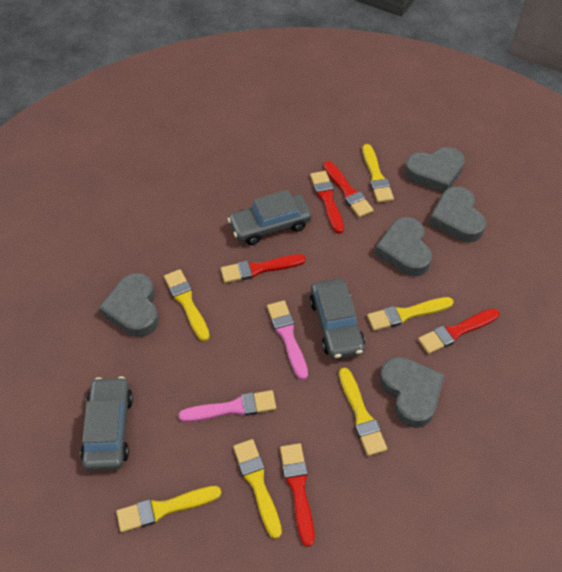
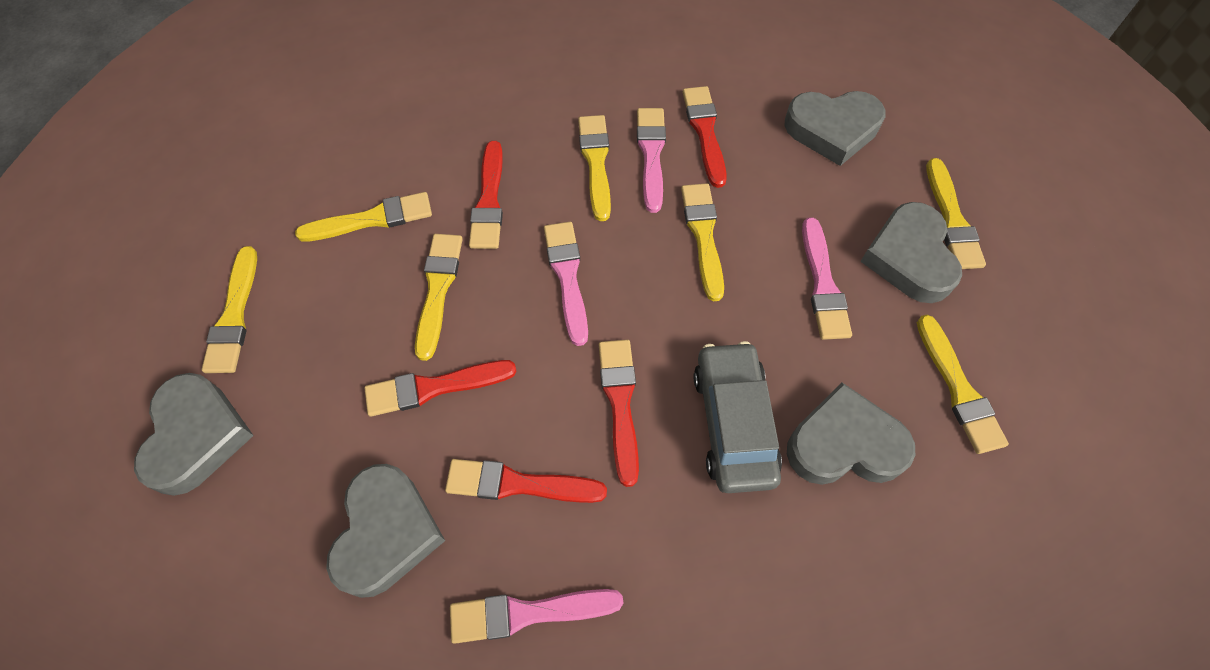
grey car: [81,376,133,471] [227,190,312,245] [309,279,365,359] = 3 -> [694,341,782,493] = 1
pink brush: [178,390,276,422] [267,300,308,380] = 2 -> [450,589,623,644] [544,222,588,346] [637,108,666,213] [802,217,852,340] = 4
yellow brush: [116,486,222,532] [164,269,210,341] [233,439,282,539] [339,367,387,456] [362,144,394,203] [367,297,454,331] = 6 -> [202,246,257,373] [295,192,432,242] [415,234,463,361] [578,115,611,221] [681,183,724,301] [917,315,1009,454] [926,158,986,269] = 7

